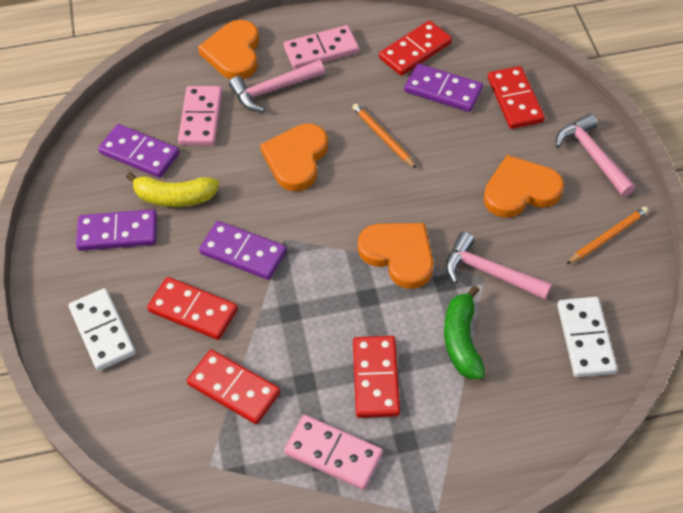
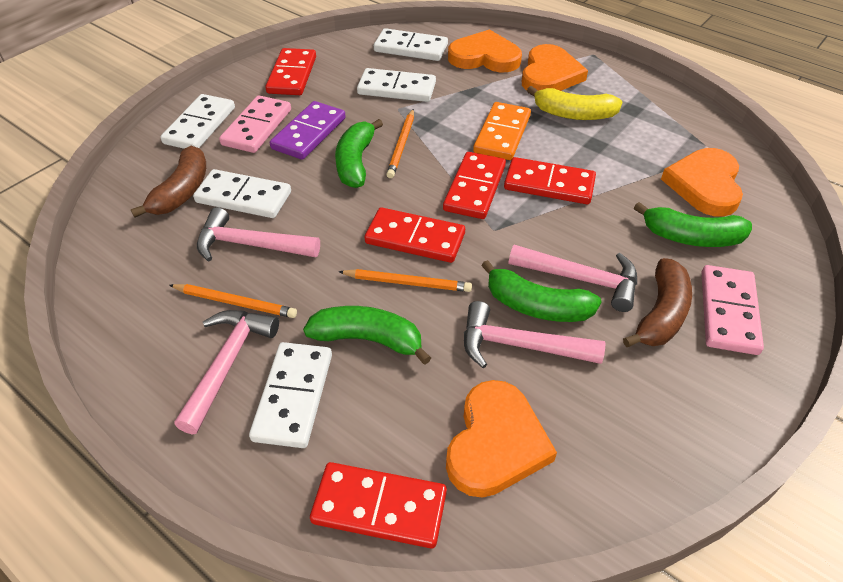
brown banana: none = 0 -> [131,146,206,218] [623,258,692,347] = 2
green banana: [444,285,485,379] = 1 -> [303,306,431,365] [335,119,383,188] [481,260,602,322] [634,202,752,247] = 4
orange domino: none = 0 -> [473,102,531,160] = 1
orange pencil: [352,103,417,169] [567,207,649,264] = 2 -> [169,284,297,318] [338,269,472,292] [386,109,414,178] = 3
pink domino: [178,86,222,146] [284,25,359,70] [284,415,383,490] = 3 -> [219,95,291,153] [702,265,764,355] = 2
pink hammer: [229,60,325,112] [446,232,552,300] [556,113,636,197] = 3 -> [174,310,279,434] [197,207,320,261] [464,301,605,368] [509,245,637,312] = 4
purple domino: [76,209,157,251] [98,124,179,178] [199,221,286,280] [404,64,483,112] = 4 -> [270,101,346,160] = 1
white domino: [68,288,136,371] [557,297,617,377] = 2 -> [160,94,235,149] [193,169,291,218] [249,342,332,448] [357,68,436,102] [374,28,448,61] = 5

